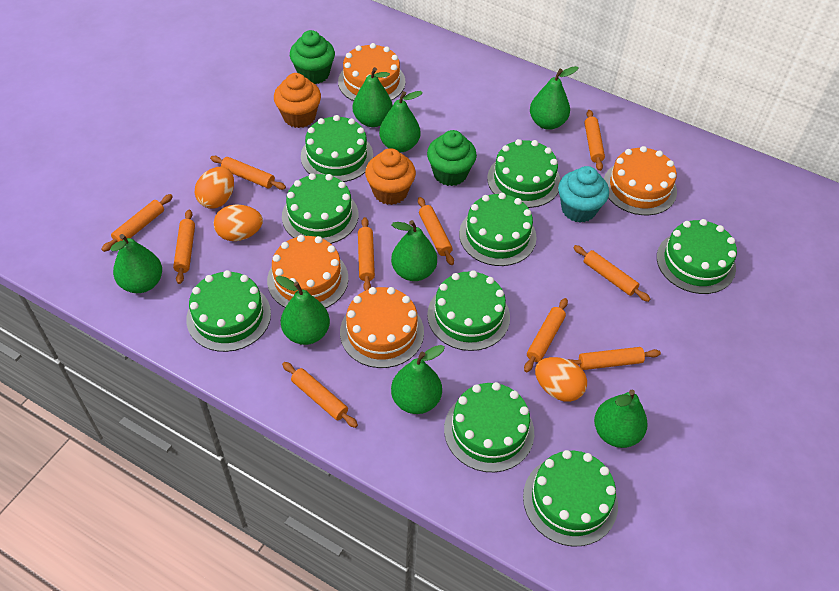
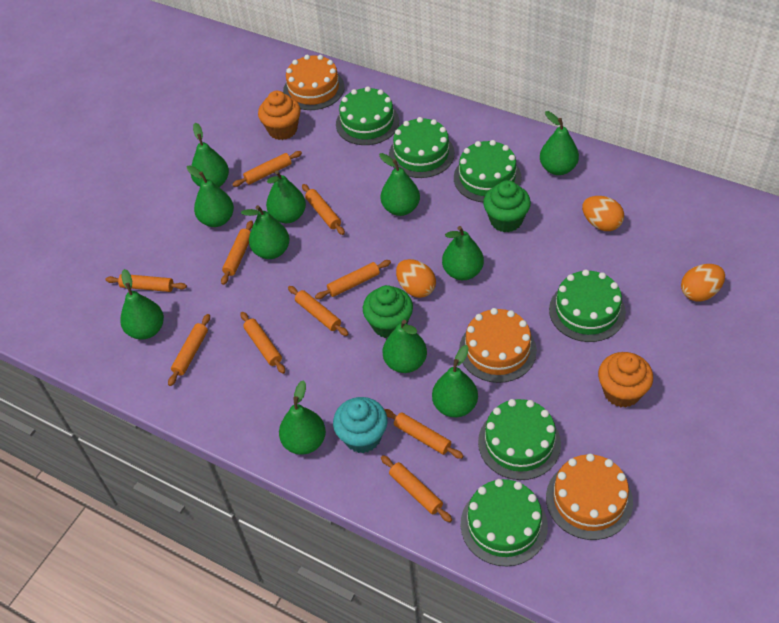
green cake: [186,270,271,352] [282,173,358,244] [301,115,373,182] [427,270,510,351] [444,382,534,472] [459,193,537,266] [487,139,561,208] [523,450,618,547] [657,219,737,294] = 9 -> [336,86,399,145] [389,117,455,178] [454,140,521,202] [461,479,548,566] [478,399,561,480] [549,269,626,342] = 6
green pear: [110,234,162,293] [276,276,330,345] [353,67,393,127] [379,91,423,152] [391,220,437,281] [391,345,445,414] [530,66,579,130] [594,390,648,448] = 8 -> [120,269,164,340] [187,166,234,227] [191,123,229,187] [241,205,290,259] [266,170,306,223] [279,380,326,455] [379,153,420,216] [383,320,427,373] [432,345,478,417] [442,226,484,280] [540,111,579,175] = 11
orange cake: [267,235,348,308] [338,43,406,101] [340,287,424,368] [604,146,677,215] = 4 -> [283,55,345,110] [459,308,537,383] [546,454,633,540] = 3

